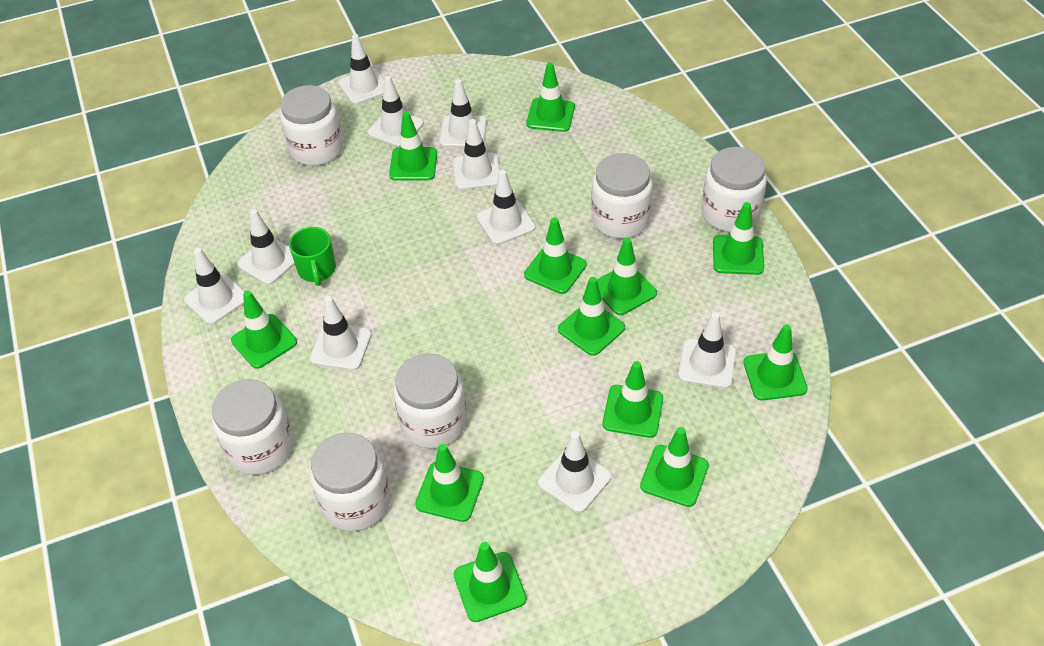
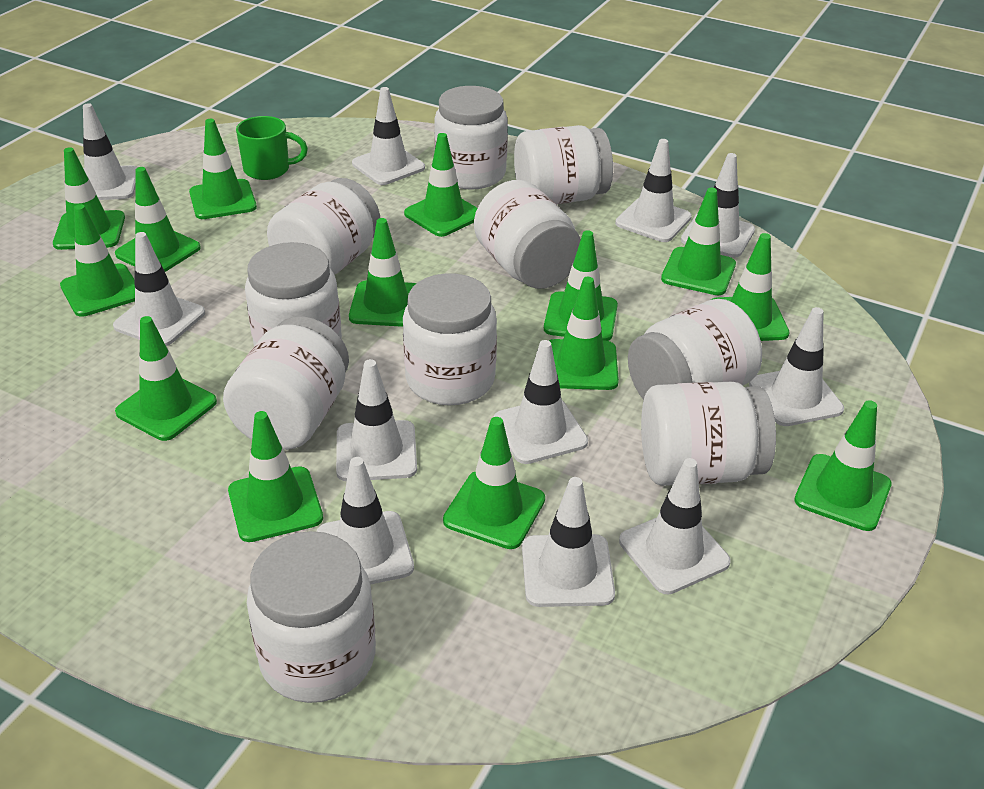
green traffic cone: [231,291,297,369] [389,112,437,181] [415,444,484,522] [454,542,527,622] [524,217,587,294] [526,62,575,132] [558,277,625,356] [597,238,657,315] [603,361,663,438] [640,427,709,507] [713,202,764,275] [744,324,808,401] = 12 -> [53,147,125,250] [60,204,135,317] [115,167,201,272] [115,316,217,441] [189,119,257,219] [228,411,323,542] [349,218,416,327] [404,133,477,237] [443,417,545,549] [544,230,618,341] [549,277,619,390] [661,188,736,295] [711,233,790,341] [794,400,891,531] = 14
white jar: [212,379,294,475] [280,85,343,166] [310,433,391,531] [393,353,467,448] [591,153,653,239] [701,147,767,232] = 6 -> [223,316,349,450] [245,242,342,346] [247,531,376,703] [267,178,380,275] [403,273,497,405] [434,86,508,190] [474,180,581,289] [514,125,613,204] [628,299,762,400] [641,382,776,486] = 10
white traffic cone: [184,248,245,325] [237,209,295,285] [310,296,372,371] [338,34,384,105] [367,76,424,147] [439,79,487,147] [453,119,500,190] [476,170,536,245] [538,431,612,513] [678,312,737,389] = 10 -> [83,103,138,200] [113,232,205,346] [317,457,414,585] [336,359,417,481] [352,87,425,185] [494,340,588,464] [522,477,615,607] [615,139,692,242] [619,458,731,595] [681,153,755,258] [749,307,844,426] = 11

